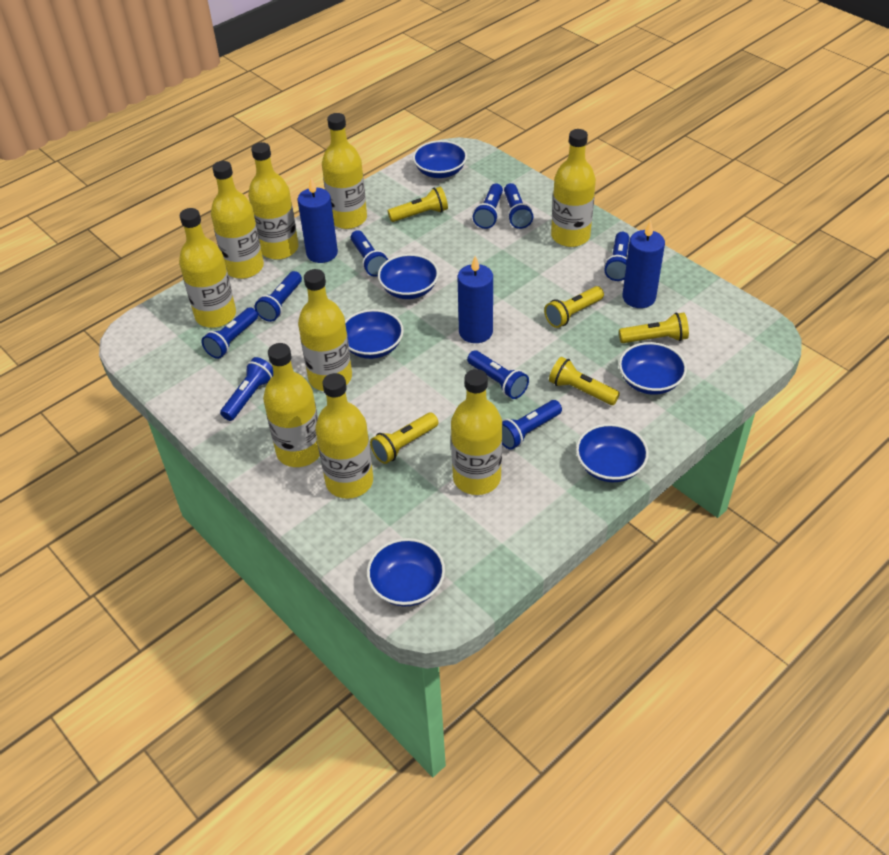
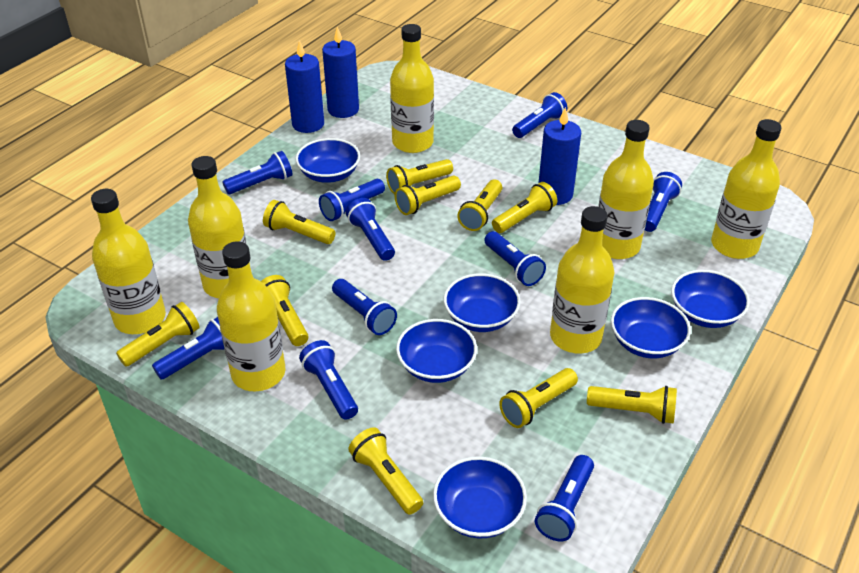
blue flashlight: [201,308,258,359] [220,357,273,421] [255,271,302,322] [351,230,388,277] [467,350,529,399] [473,183,503,229] [502,400,562,450] [504,183,533,229] [604,232,629,281] = 9 -> [152,317,225,380] [223,151,292,194] [299,340,358,420] [319,179,385,221] [332,279,397,335] [346,198,395,261] [484,231,546,286] [512,92,567,138] [535,455,594,541] [645,172,682,232] = 10
yellow bottle: [179,208,236,328] [211,161,264,279] [248,142,299,260] [263,343,320,467] [298,269,352,391] [316,373,373,499] [322,113,367,229] [451,369,502,495] [551,129,596,247] = 9 -> [91,189,166,334] [188,156,247,298] [217,241,285,392] [390,24,434,153] [550,206,615,354] [598,120,654,259] [711,119,782,259] = 7
yellow flashlight: [370,413,438,464] [388,187,448,222] [544,286,604,328] [549,357,620,405] [619,312,689,343] = 5 -> [116,302,200,367] [261,275,308,346] [263,200,336,244] [348,427,423,515] [386,159,453,194] [395,175,461,215] [457,180,502,231] [492,182,557,233] [499,368,578,428] [587,386,677,424] = 10

